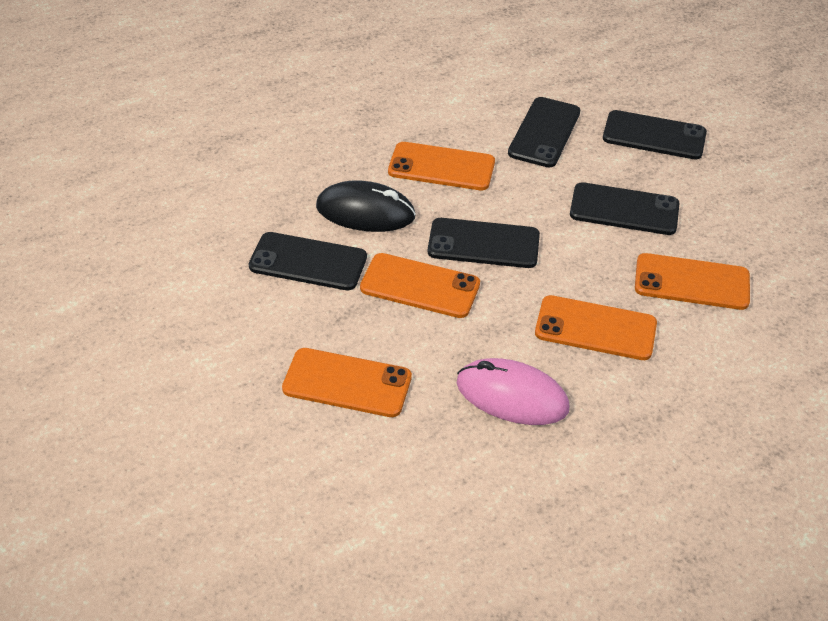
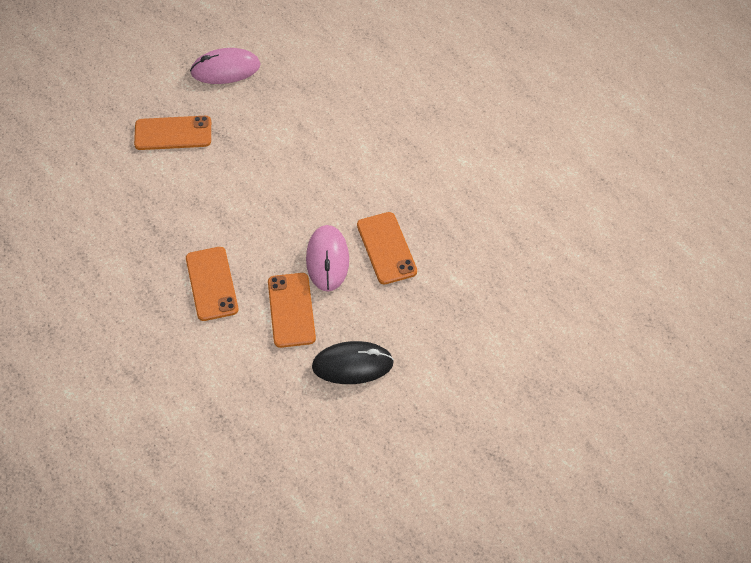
black phone: [248,232,367,290] [428,218,540,268] [508,97,580,167] [570,182,680,235] [603,110,707,159] = 5 -> none = 0
orange phone: [282,348,412,417] [360,253,480,318] [388,142,495,190] [535,295,657,360] [635,253,750,310] = 5 -> [134,116,211,150] [186,247,239,321] [268,273,316,348] [357,212,417,284] = 4
pink mouse: [457,358,570,425] = 1 -> [190,48,260,84] [306,225,349,291] = 2

